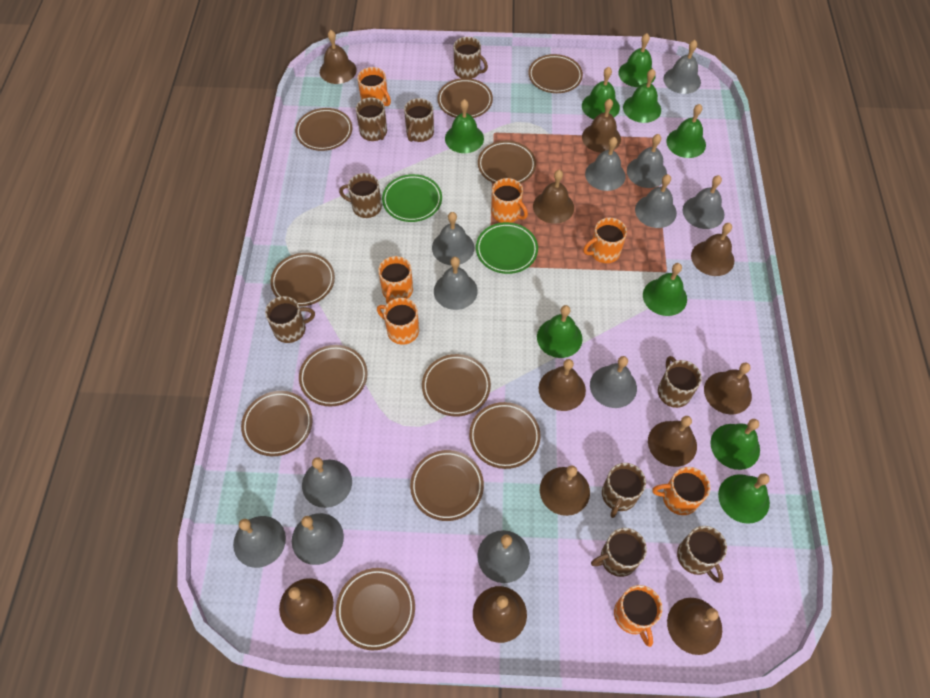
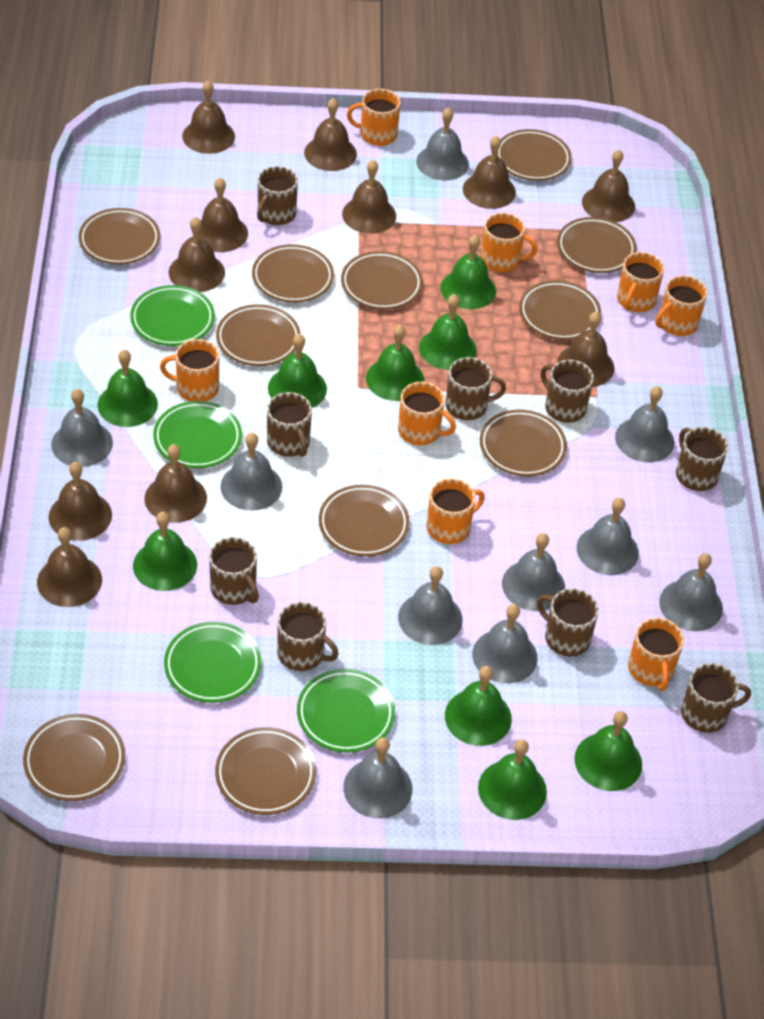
green plate: [382,174,442,222] [476,222,538,274] = 2 -> [130,285,215,346] [153,401,242,468] [164,622,261,703] [297,669,395,753] = 4
grey bell: [233,516,286,568] [292,513,344,565] [302,457,352,508] [432,212,474,265] [434,257,478,310] [477,530,530,583] [585,137,626,191] [590,356,637,408] [627,134,667,188] [635,174,677,228] [663,40,701,94] [683,175,724,229] = 12 -> [51,389,113,467] [220,433,282,511] [343,737,412,819] [398,566,463,645] [416,107,469,180] [472,604,538,683] [502,533,565,611] [577,498,639,575] [615,386,674,462] [659,553,723,631] = 10
orange mug: [357,67,391,106] [377,298,419,345] [378,256,413,303] [491,178,528,223] [583,218,627,263] [614,585,662,647] [652,467,710,515] = 7 -> [160,339,219,401] [347,89,400,146] [398,382,456,445] [427,478,485,544] [481,213,537,272] [617,252,664,312] [628,618,684,691] [655,275,707,336] = 8

